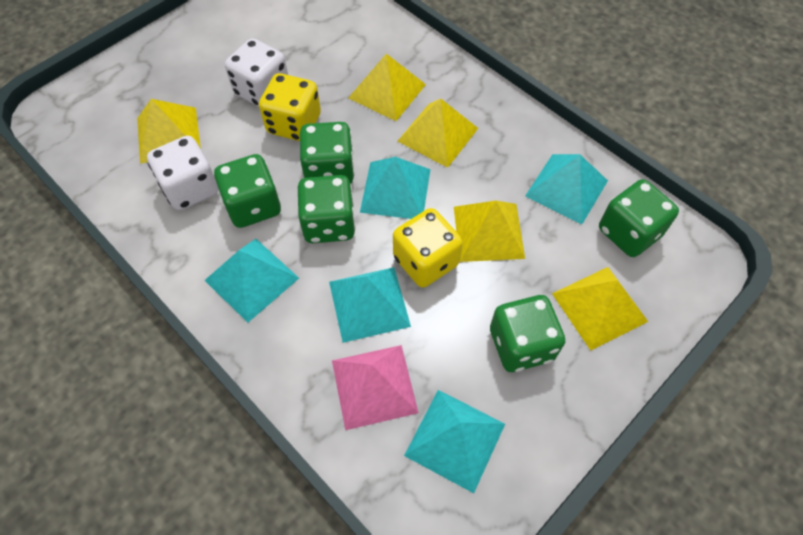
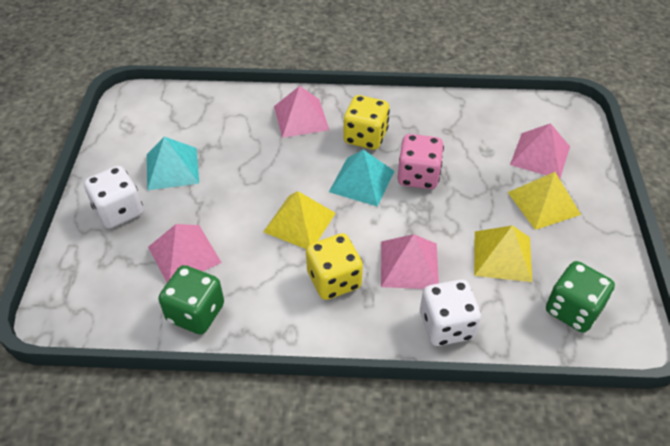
green dice: [214,154,281,228] [298,175,356,243] [300,122,355,184] [490,295,565,372] [599,179,679,257] = 5 -> [159,265,224,334] [546,261,615,333] = 2
pink dice: none = 0 -> [397,134,444,189] = 1
pink pyramid: [332,345,419,430] = 1 -> [148,224,222,283] [274,86,329,138] [381,234,439,289] [510,123,570,179] = 4
turquoise pyramid: [205,239,299,323] [329,267,411,343] [360,157,430,219] [404,390,505,493] [525,154,608,225] = 5 -> [147,137,199,190] [329,149,394,207] = 2
yellow pyramid: [137,99,201,164] [348,54,426,121] [397,99,478,168] [454,201,525,262] [552,267,648,351] = 5 -> [263,191,336,249] [474,225,532,282] [508,172,581,230] = 3

